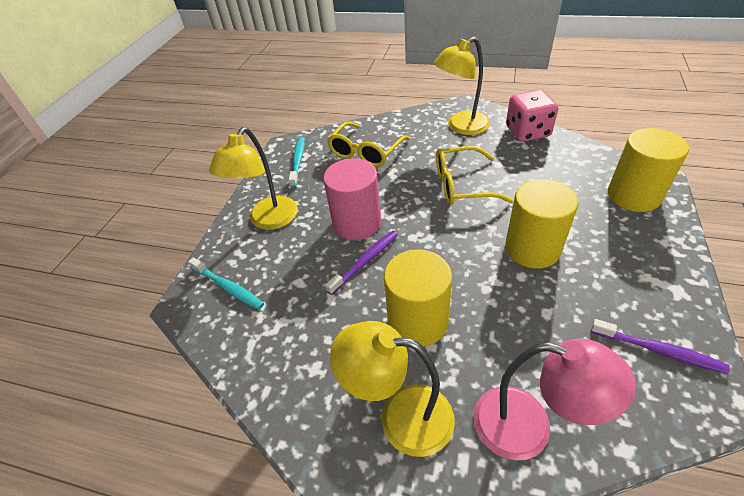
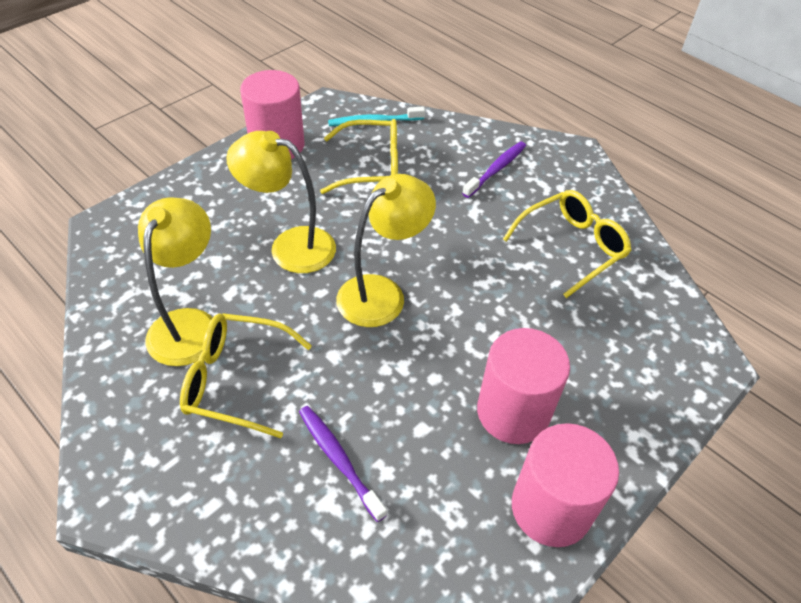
pink cylinder: [323,158,381,240] = 1 -> [240,70,304,159] [477,328,570,444] [512,423,619,547] = 3
pink dice: [506,89,558,142] = 1 -> none = 0
pink lamp: [473,339,636,461] = 1 -> none = 0
turquoise toothbrush: [188,257,264,310] [289,137,305,188] = 2 -> [328,106,425,126] = 1
yellow cylinder: [384,250,452,347] [505,179,578,269] [608,128,689,212] = 3 -> none = 0
yellow glasses: [327,122,410,167] [436,146,514,205] = 2 -> [180,313,312,438] [320,119,398,194] [503,190,631,298] = 3

